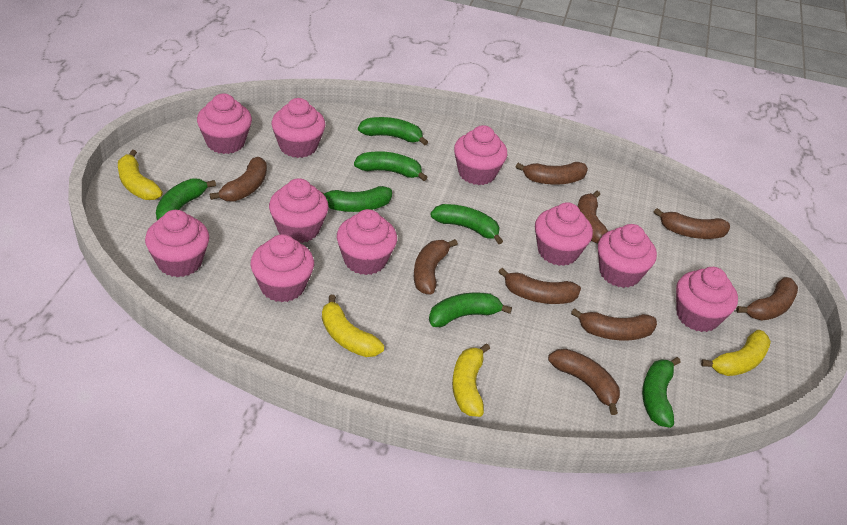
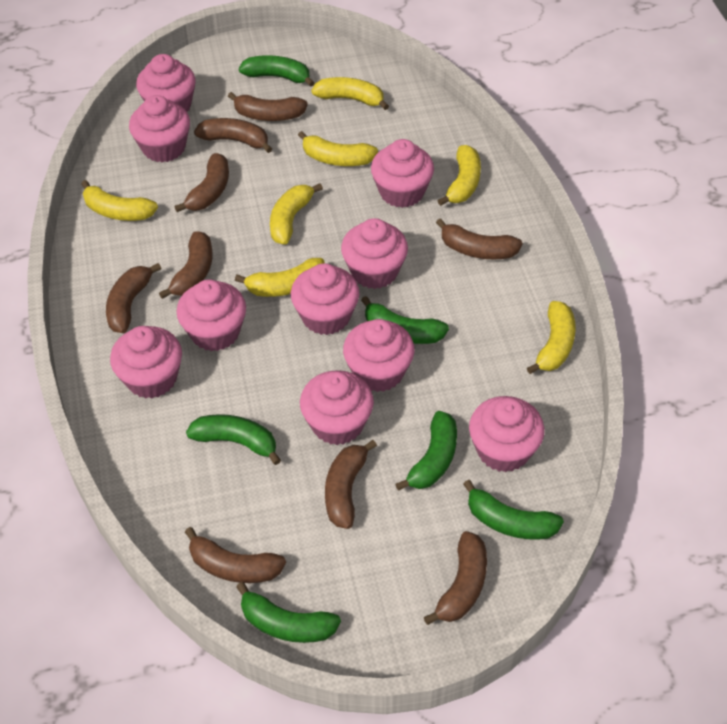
green banana: [156,178,216,220] [320,186,392,212] [354,151,428,181] [358,117,428,146] [429,293,512,327] [430,204,503,244] [642,357,681,428] = 7 -> [186,414,281,465] [236,582,341,643] [239,55,315,87] [361,296,449,344] [395,411,457,491] [463,480,564,540] = 6
yellow banana: [118,150,163,200] [322,295,384,357] [452,343,490,417] [701,330,771,376] = 4 -> [82,180,158,221] [235,258,325,297] [270,183,323,245] [298,131,378,166] [311,77,389,110] [438,145,481,206] [527,301,576,374] = 7

